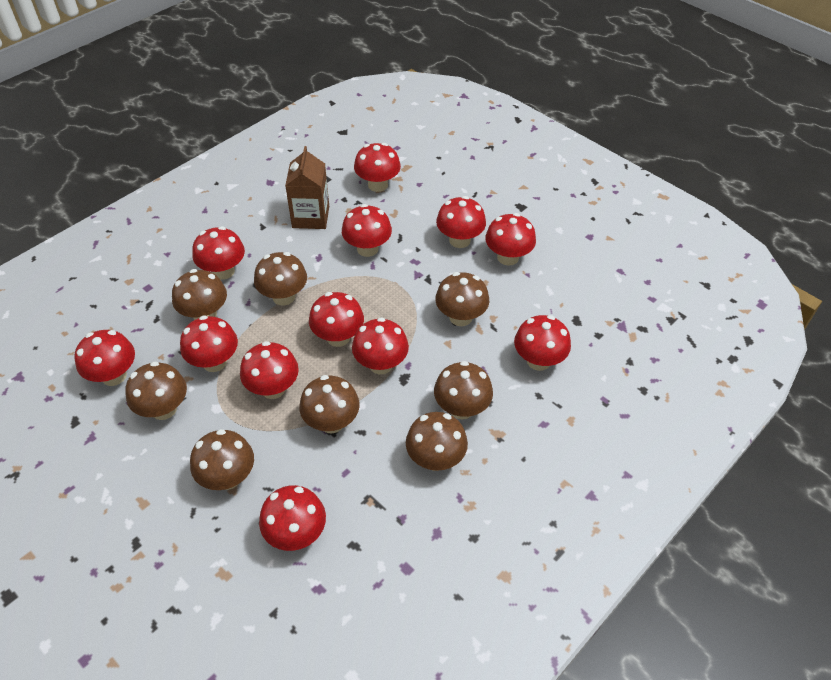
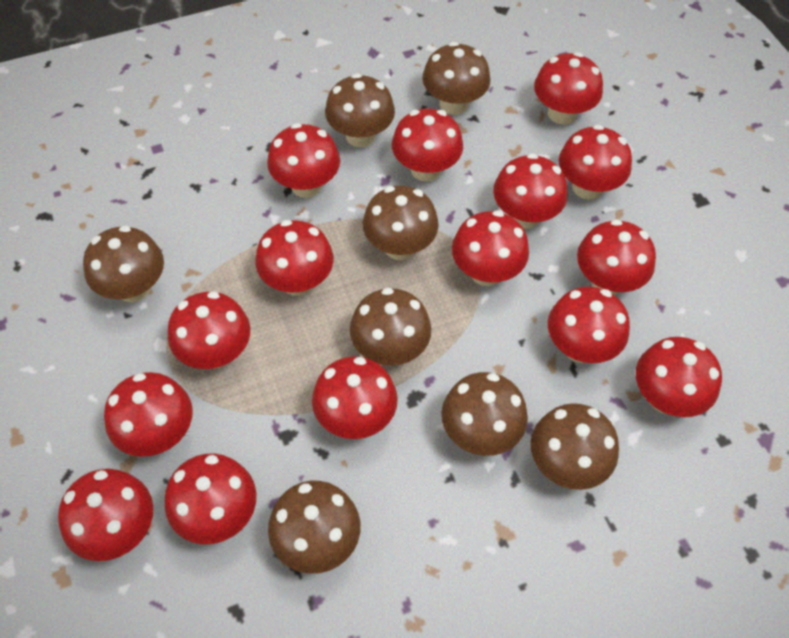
brown carton: [285,146,329,229] = 1 -> none = 0
red mushroom: [74,330,135,386] [180,316,238,372] [192,226,245,280] [240,341,299,399] [259,485,326,551] [309,292,364,347] [342,204,392,257] [352,317,409,374] [354,143,401,192] [436,196,486,248] [485,213,536,266] [514,315,571,371] = 12 -> [58,469,153,561] [104,372,193,457] [165,453,256,544] [168,291,250,369] [255,220,333,296] [267,123,340,198] [312,356,398,439] [392,109,463,181] [452,210,529,286] [493,153,567,229] [534,52,603,125] [548,287,630,363] [559,125,632,200] [577,219,656,295] [636,337,722,417] = 15

